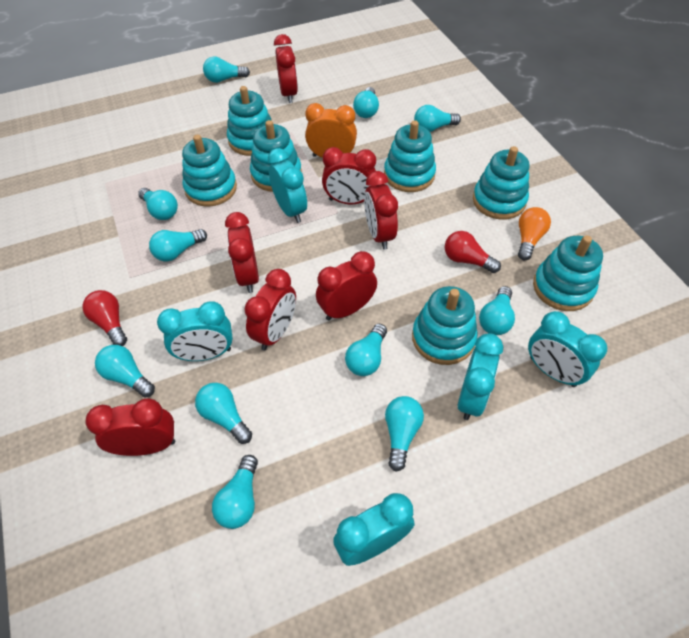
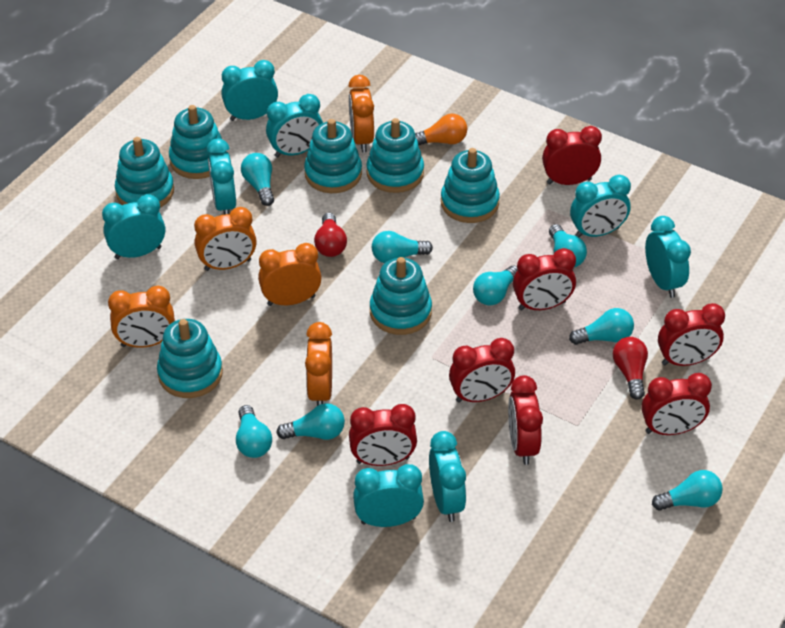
orange clock: [305,103,357,158] = 1 -> [108,286,175,348] [194,207,257,271] [258,243,322,306] [305,322,332,406] [348,75,374,152] = 5
turquoise clock: [157,301,233,361] [268,148,307,223] [333,493,414,566] [457,333,503,420] [528,311,607,387] = 5 -> [102,194,165,259] [207,138,236,215] [221,60,278,121] [266,94,323,158] [353,464,424,527] [429,431,466,522] [570,175,631,237] [645,216,691,298] = 8
turquoise light bulb: [95,345,155,398] [138,188,178,220] [149,229,207,262] [195,383,252,444] [203,57,250,83] [212,455,258,529] [345,324,387,376] [353,87,379,118] [385,396,424,472] [414,105,461,132] [479,286,515,335] = 11 -> [236,405,272,458] [241,153,274,206] [277,403,345,440] [372,231,433,263] [473,265,518,305] [549,224,587,267] [569,308,634,345] [652,470,723,511] = 8

